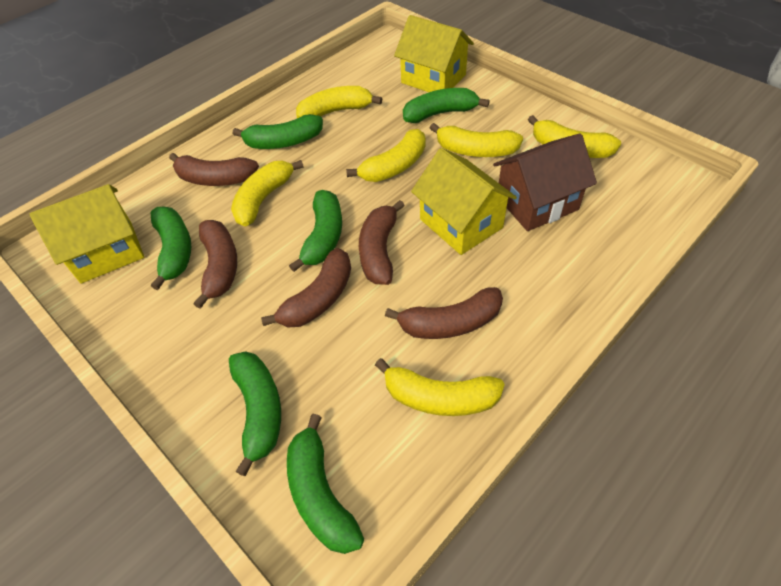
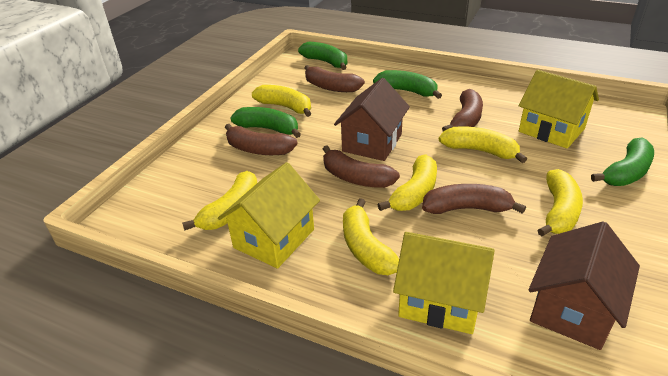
brown house: [493,133,597,231] = 1 -> [334,78,410,161] [529,222,640,350] = 2
green banana: [151,207,191,290] [229,351,281,476] [233,114,323,149] [287,414,364,554] [289,190,342,272] [403,88,490,123] = 6 -> [230,107,301,138] [298,42,347,70] [373,70,442,99] [591,137,654,186] = 4

